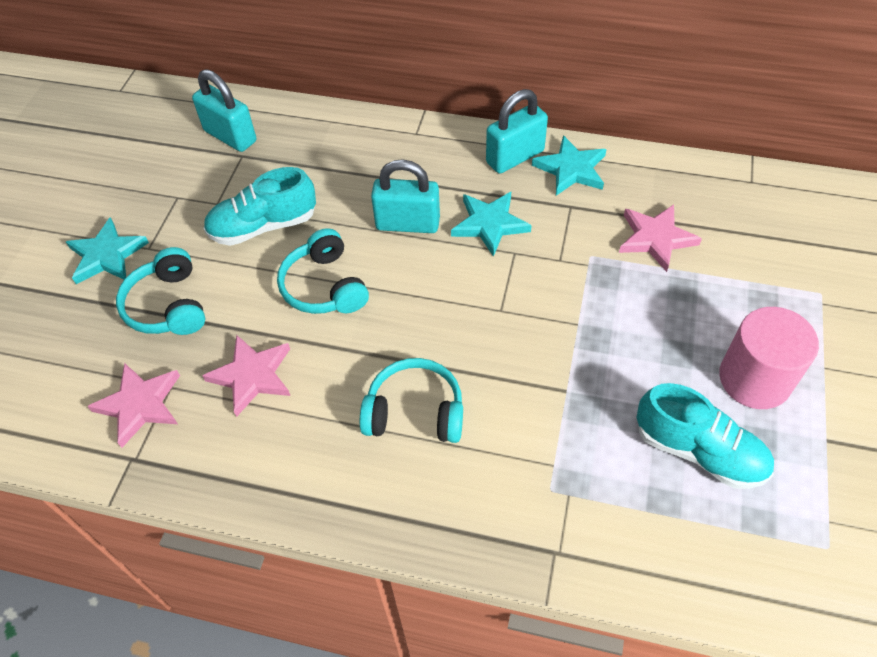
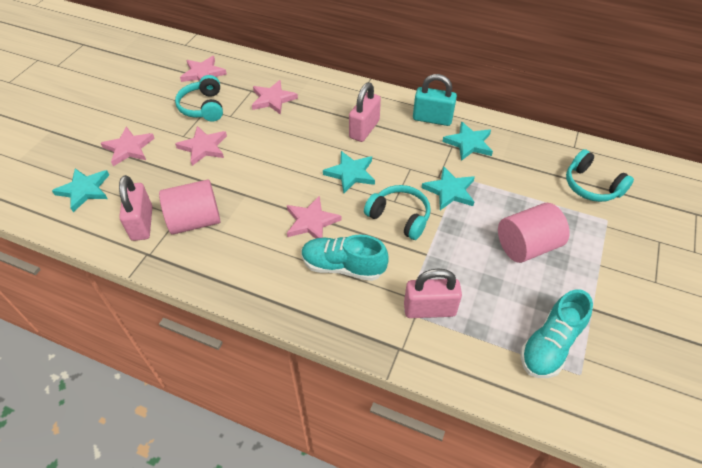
pink cylinder: [719,307,819,409] = 1 -> [159,180,220,235] [498,203,570,263] = 2
pink padlock: none = 0 -> [119,175,152,241] [349,82,381,142] [404,269,462,318] = 3
pink star: [87,363,180,448] [202,335,290,417] [619,205,702,272] = 3 -> [101,127,155,166] [175,126,227,166] [180,56,227,82] [252,80,298,115] [287,196,342,239] = 5
turquoise padlock: [192,69,256,152] [371,159,440,233] [486,89,548,174] = 3 -> [413,74,457,126] = 1
turquoise star: [66,217,149,284] [451,192,532,257] [532,135,607,195] = 3 -> [52,168,109,212] [323,151,375,193] [422,166,475,210] [442,121,493,161] = 4

